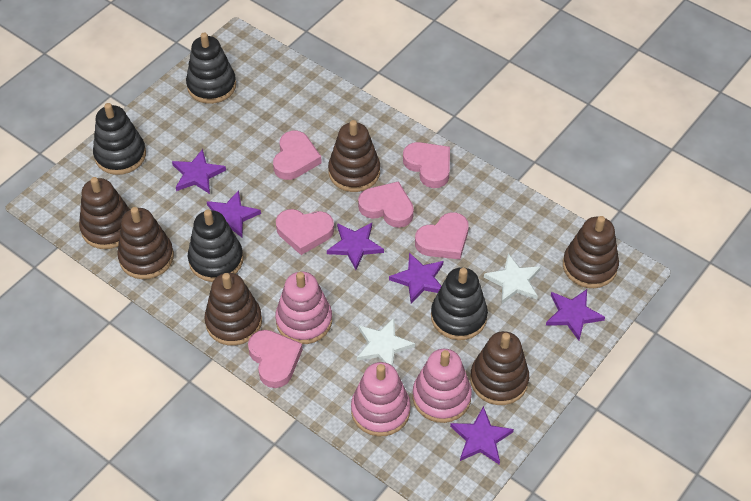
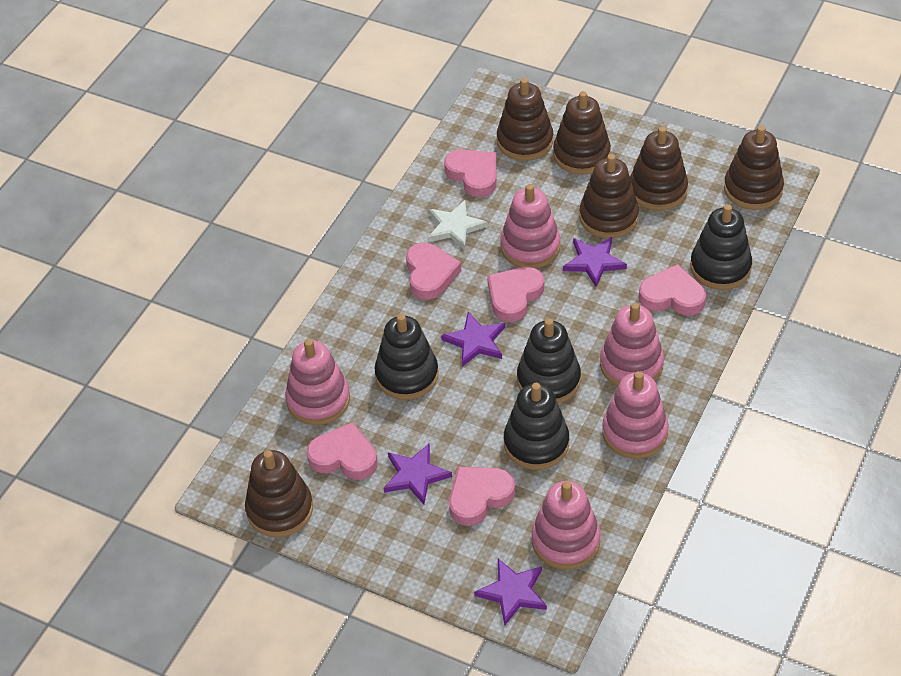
pink stacking toy: [275,271,332,344] [351,362,411,436] [412,349,472,423] = 3 -> [285,339,350,425] [500,184,560,268] [531,481,601,569] [600,303,664,386] [602,371,668,459] = 5
purple star: [172,149,226,194] [206,190,261,238] [327,223,384,270] [389,253,443,303] [450,406,514,465] [546,289,605,341] = 6 -> [384,444,452,504] [441,312,505,367] [474,558,547,625] [563,237,627,287] = 4
white star: [357,318,415,366] [484,253,541,304] = 2 -> [428,200,488,250] = 1

